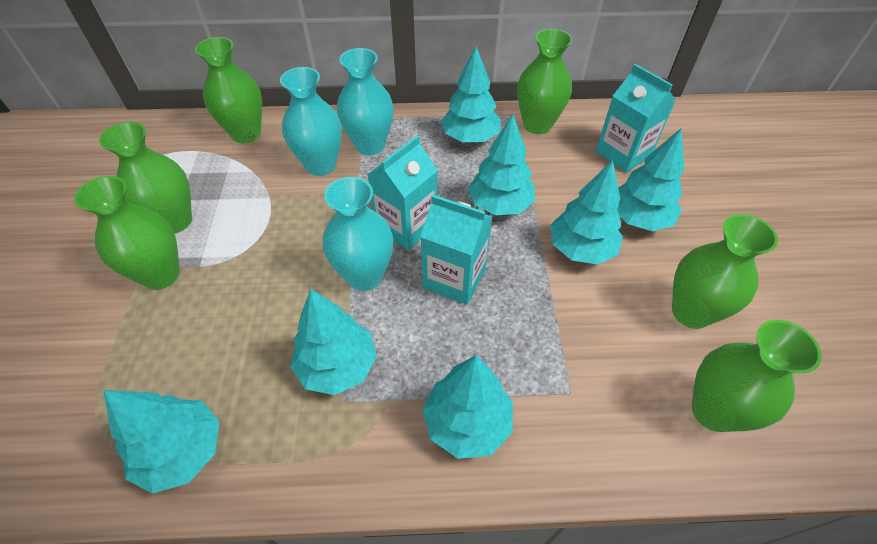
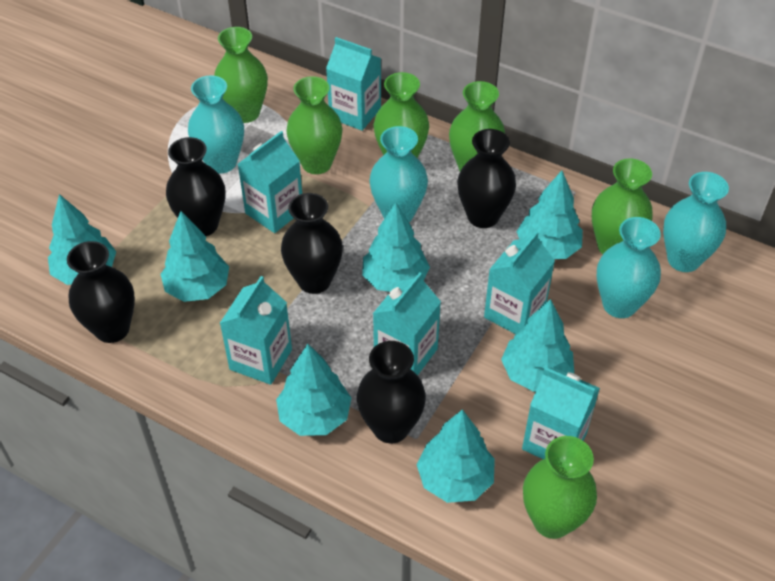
black vase: none = 0 -> [67,241,135,343] [166,137,225,236] [281,193,343,294] [357,341,426,443] [457,129,516,228] = 5
turquoise carton: [367,135,438,250] [421,194,492,305] [596,64,676,173] = 3 -> [220,276,292,385] [238,131,302,233] [326,37,381,131] [373,272,441,375] [484,231,555,334] [522,367,600,459] = 6
turquoise vase: [280,67,342,176] [323,177,393,291] [337,48,393,155] = 3 -> [188,75,244,173] [369,126,428,222] [597,217,661,318] [663,172,729,272] = 4

